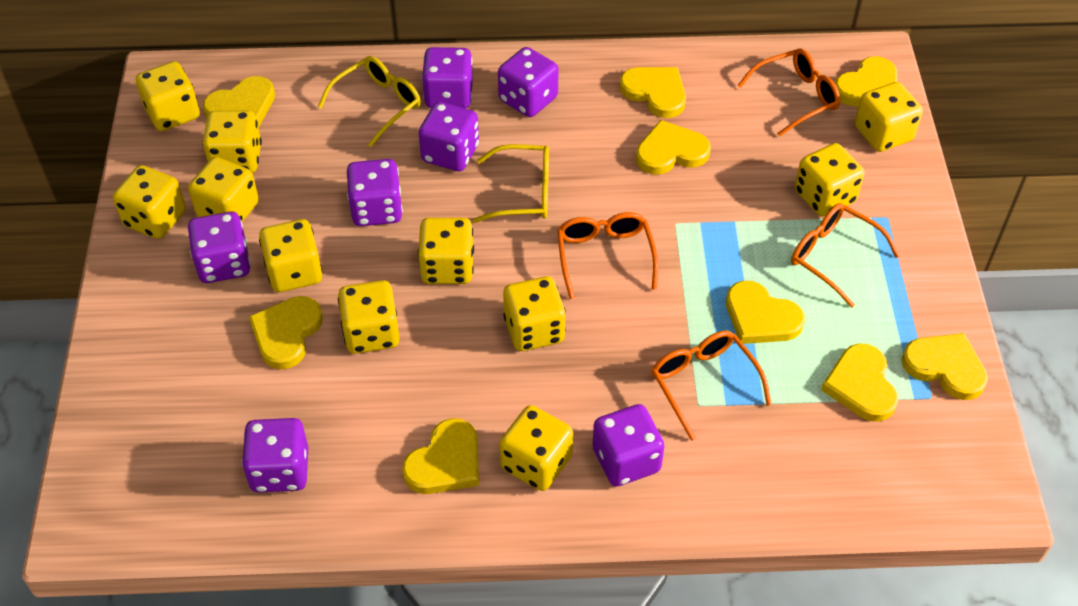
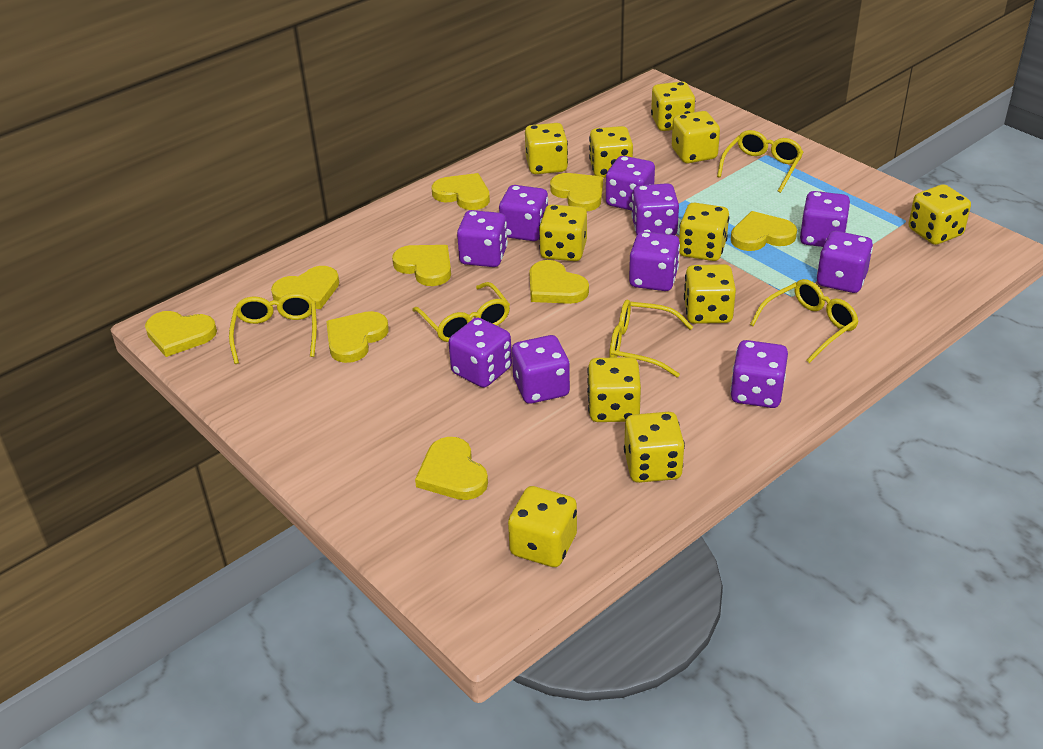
orange glasses: [557,212,658,299] [651,330,772,441] [738,49,840,137] [791,203,900,308] = 4 -> none = 0
purple dice: [188,211,250,283] [242,418,308,493] [347,159,403,226] [419,102,479,171] [422,47,473,108] [498,47,559,117] [593,404,664,487] = 7 -> [449,318,512,388] [457,210,508,267] [499,185,548,241] [512,335,570,404] [606,156,655,211] [629,231,680,291] [631,183,679,235] [730,340,788,408] [800,191,850,247] [817,231,873,293] = 10
yellow glasses: [318,56,421,147] [473,144,549,223] = 2 -> [229,293,317,364] [412,282,510,342] [609,300,693,377] [717,130,803,193] [750,279,859,363] = 5

